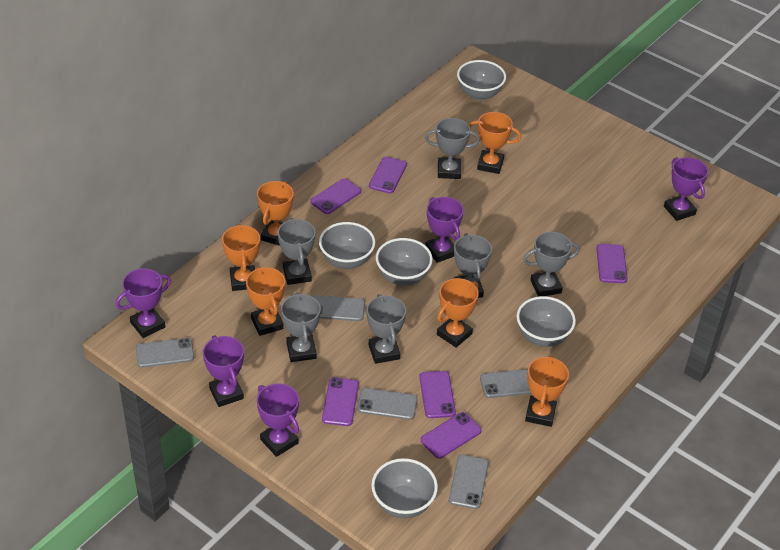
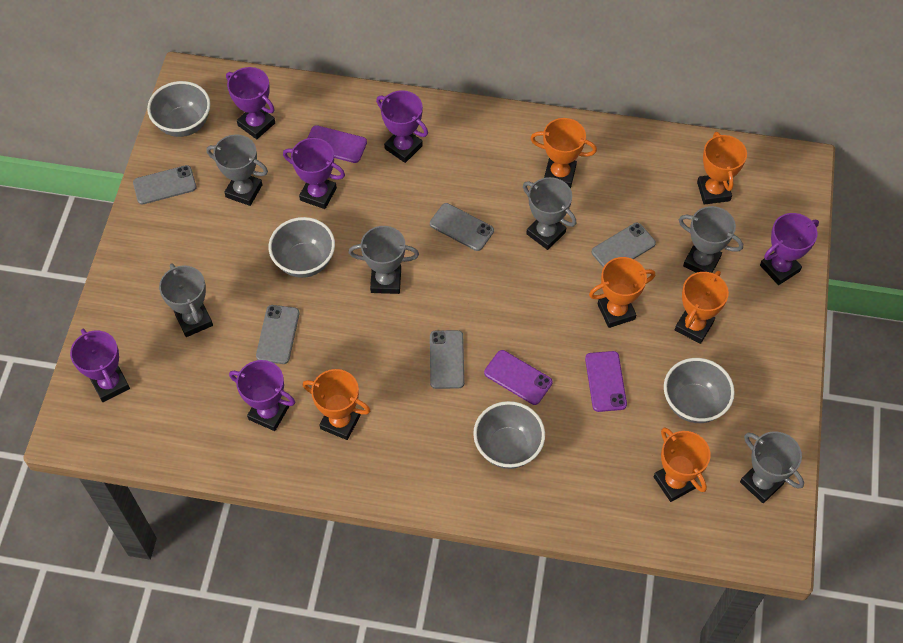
grey bowl: [319,222,375,269] [371,458,438,518] [376,238,433,286] [457,60,506,100] [517,296,576,347] = 5 -> [147,81,210,137] [269,217,335,278] [473,401,545,469] [664,358,735,423] = 4
purple phone: [310,178,361,214] [322,377,359,426] [369,157,407,193] [419,371,456,418] [421,412,482,459] [596,244,627,283] = 6 -> [308,125,367,163] [484,350,553,405] [585,351,627,412] = 3
purple trophy: [115,268,171,338] [203,335,244,407] [257,383,299,457] [425,197,464,263] [664,157,708,221] = 5 -> [70,329,130,402] [226,67,275,139] [229,360,295,431] [283,138,345,209] [376,90,428,163] [760,213,819,285] = 6

